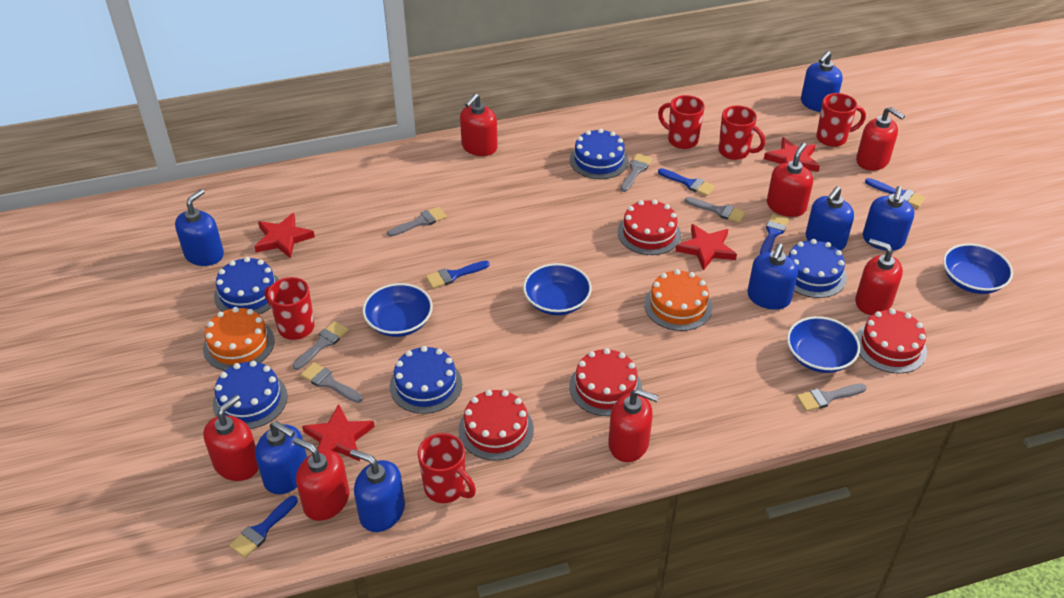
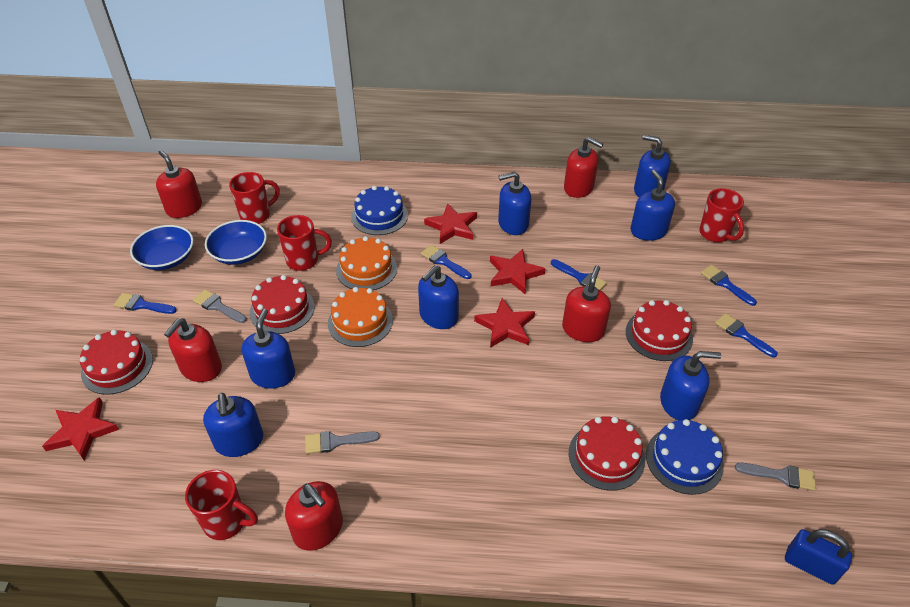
blue bowl: [362,283,433,337] [523,263,592,315] [787,316,860,373] [943,244,1013,294] = 4 -> [130,225,194,270] [205,220,267,265] = 2
blue cake: [213,361,288,429] [214,257,279,314] [390,346,462,414] [570,129,629,179] [788,239,847,298] = 5 -> [351,186,408,235] [646,419,724,495] = 2
blue padlock: none = 0 -> [785,529,852,585] = 1
grey brush: [292,321,349,370] [301,362,363,403] [387,207,447,236] [621,154,652,192] [685,197,746,223] [797,383,867,411] = 6 -> [193,289,247,323] [305,431,380,454] [735,463,816,491] = 3
red mug: [264,277,314,340] [418,433,476,503] [658,95,705,149] [718,105,765,160] [816,93,866,147] = 5 -> [185,470,258,540] [229,172,280,224] [277,215,332,271] [699,188,744,242] = 4
red soap dispenser: [203,395,259,481] [293,437,349,521] [460,94,498,156] [608,389,659,462] [767,143,813,217] [855,239,903,315] [856,107,905,171] = 7 -> [156,150,202,218] [164,318,222,382] [285,481,343,551] [562,265,611,342] [564,137,603,198] = 5

